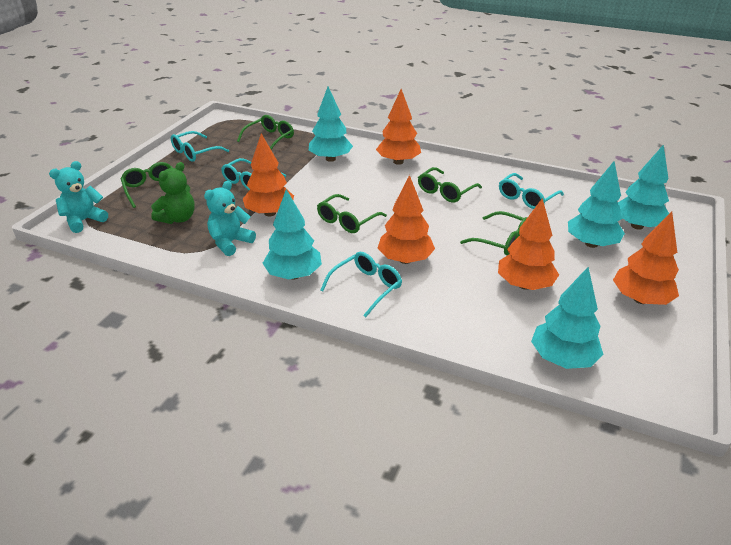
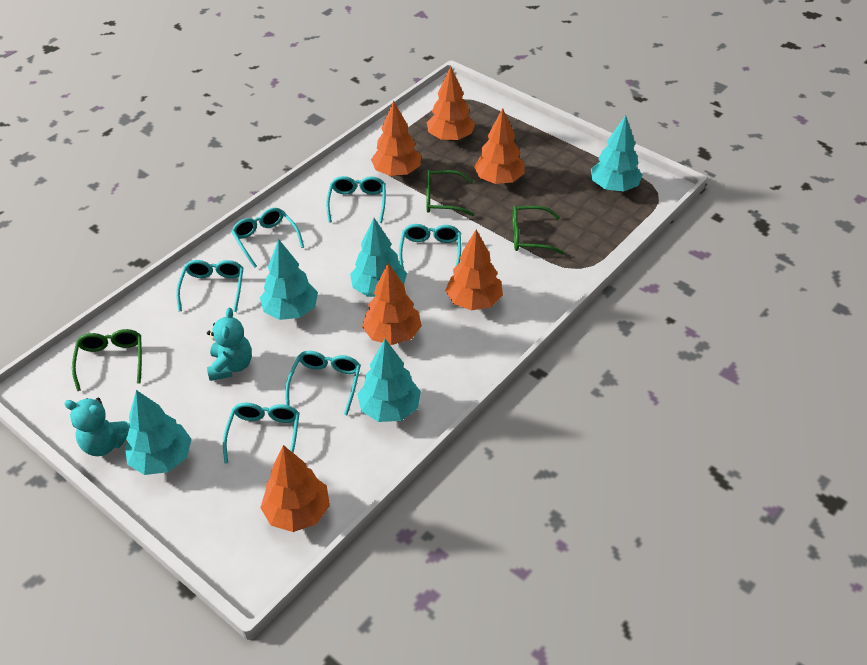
green glasses: [121,162,173,208] [237,115,294,150] [317,194,387,233] [418,167,482,203] [460,211,528,255] = 5 -> [72,329,142,391] [426,170,474,216] [512,206,564,255] = 3
green teddy bear: [151,162,195,224] = 1 -> none = 0
orange tree: [243,133,294,216] [376,89,421,165] [378,175,435,264] [498,198,559,290] [613,212,679,305] = 5 -> [260,445,330,532] [362,263,422,345] [371,100,421,176] [427,67,475,141] [445,230,503,310] [474,108,525,184] = 6
turquoise glasses: [171,131,229,162] [221,158,286,190] [321,252,402,318] [499,173,564,209] = 4 -> [176,260,243,312] [223,403,300,464] [231,208,304,268] [285,351,361,415] [326,176,386,223] [399,224,461,269] = 6

